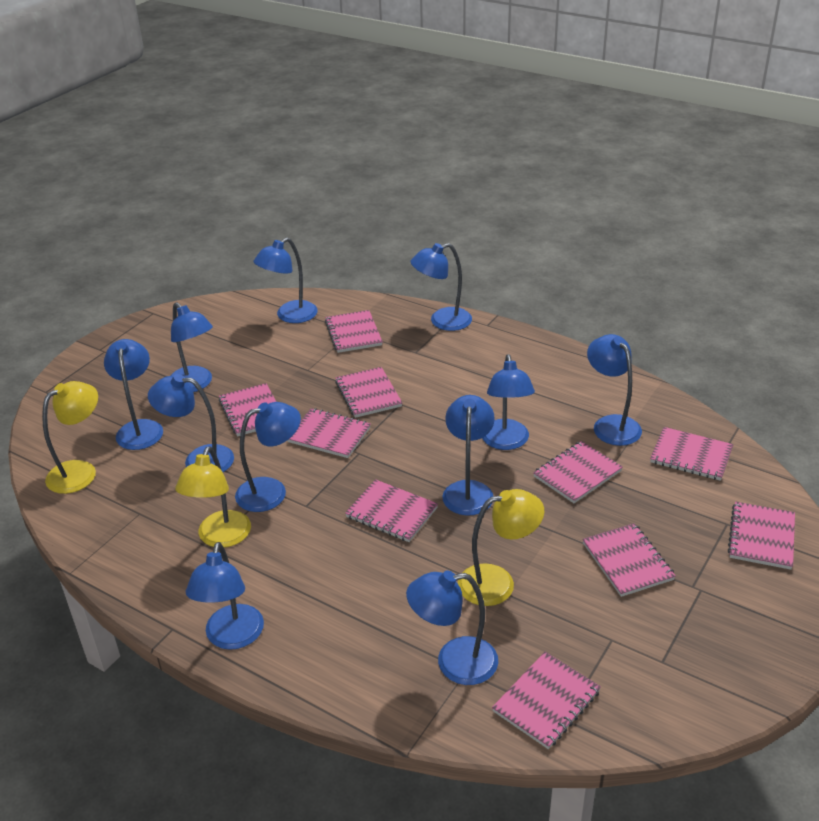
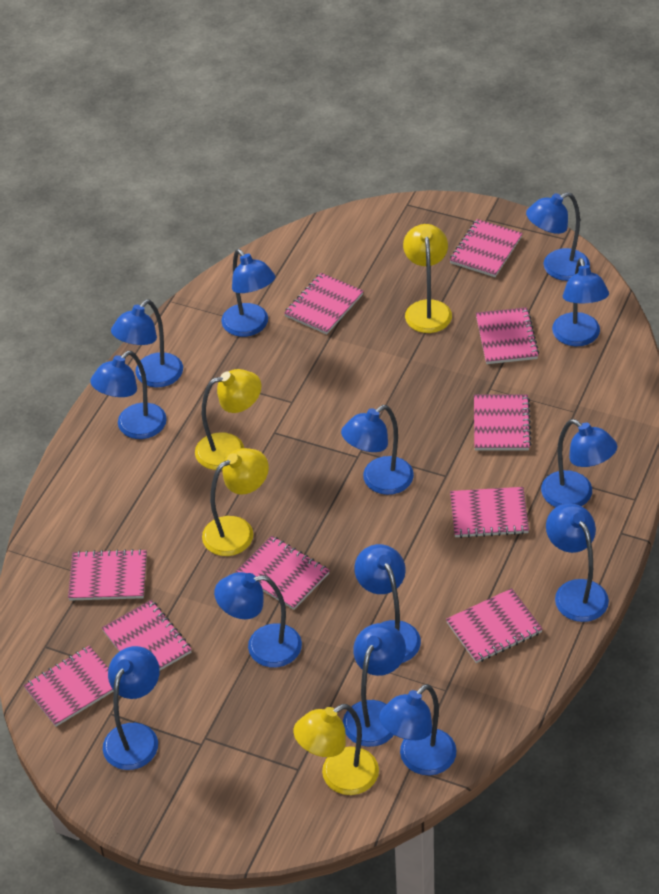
blue lamp: [104,339,163,450] [148,374,234,472] [170,302,213,392] [186,542,264,650] [235,402,301,512] [253,238,318,323] [406,570,498,685] [411,243,472,331] [442,395,495,516] [482,354,535,450] [587,334,642,446] = 11 -> [90,351,167,439] [103,646,160,770] [111,299,183,387] [214,572,302,667] [221,249,276,337] [341,405,414,495] [343,623,406,747] [354,544,421,663] [379,684,457,775] [526,192,590,281] [541,419,617,507] [546,503,609,622] [552,258,609,347] = 13
yellow lamp: [42,381,98,494] [175,447,251,548] [458,489,544,606] = 3 -> [195,369,261,470] [202,448,269,556] [293,704,379,795] [403,224,452,333] = 4

